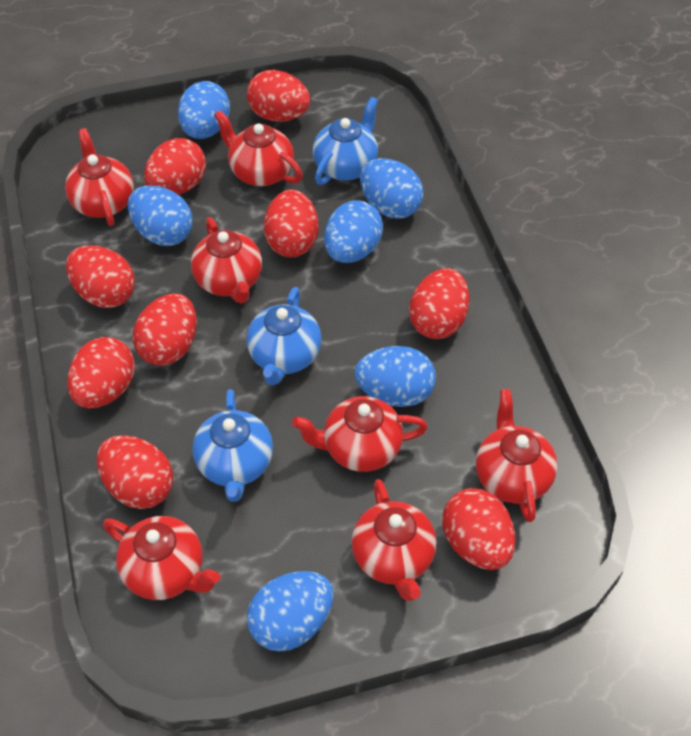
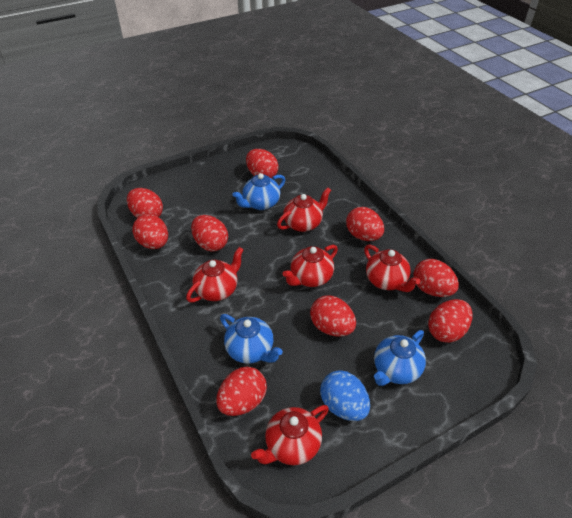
blue egg: [128,186,193,246] [178,81,230,139] [247,571,334,652] [324,200,383,263] [355,346,436,407] [360,158,423,219] = 6 -> [320,370,370,421] = 1
red teapot: [65,128,134,226] [103,516,220,600] [191,217,262,304] [214,110,303,186] [292,396,428,472] [351,479,436,601] [476,389,558,522] = 7 -> [186,247,244,302] [251,405,329,465] [277,187,331,232] [283,245,338,287] [364,245,420,292] = 5

